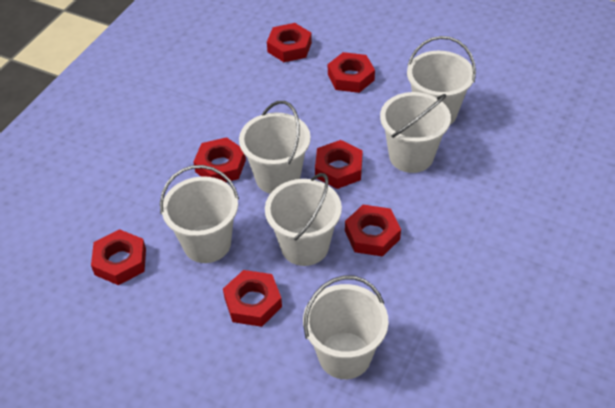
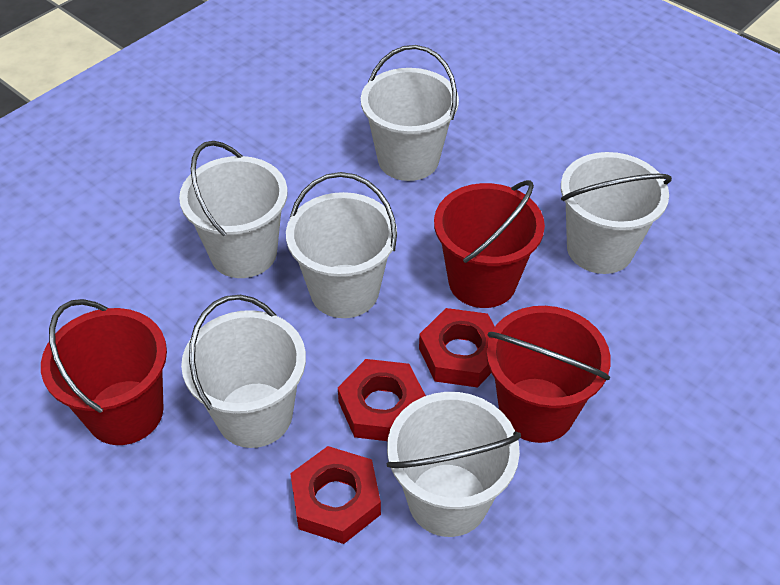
red bucket: none = 0 -> [41,299,167,445] [434,180,545,308] [486,306,611,443] = 3
red nut: [91,229,146,285] [193,137,246,182] [223,270,282,327] [267,23,312,62] [315,140,363,189] [328,52,375,93] [345,205,401,257] = 7 -> [290,446,381,544] [338,359,426,441] [419,308,495,388] = 3

